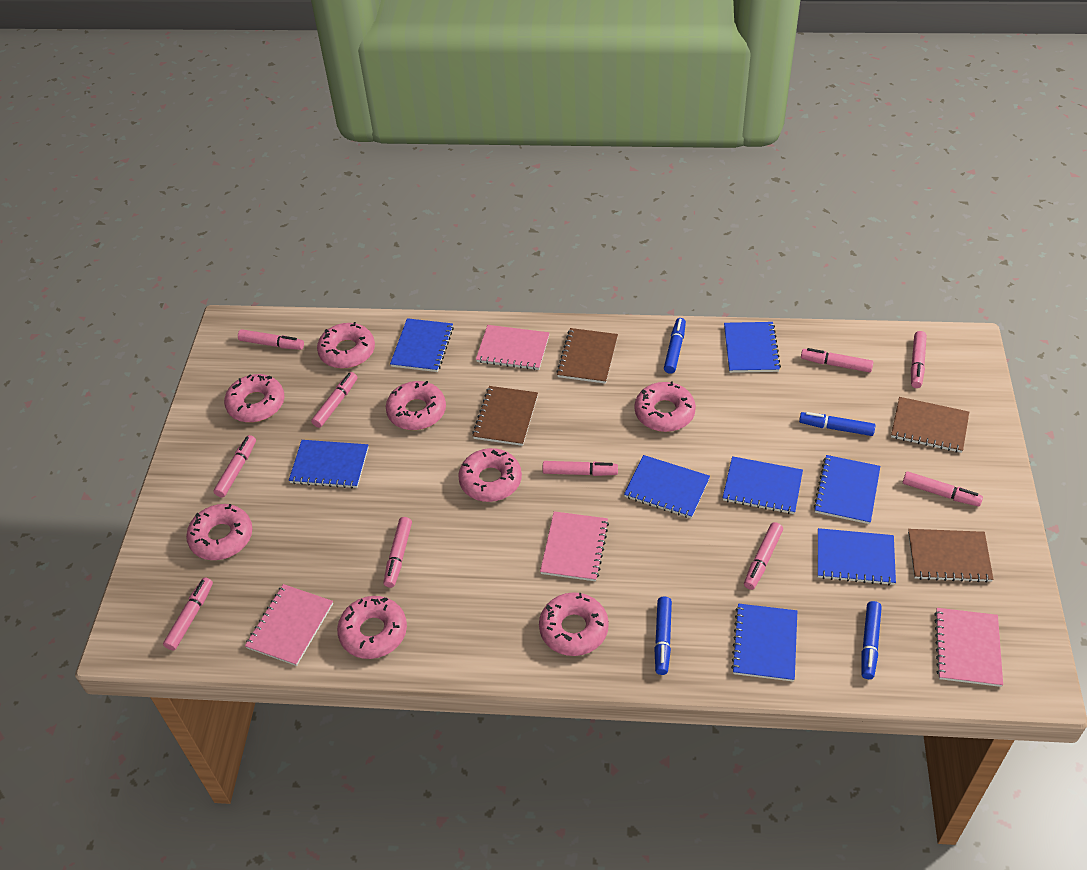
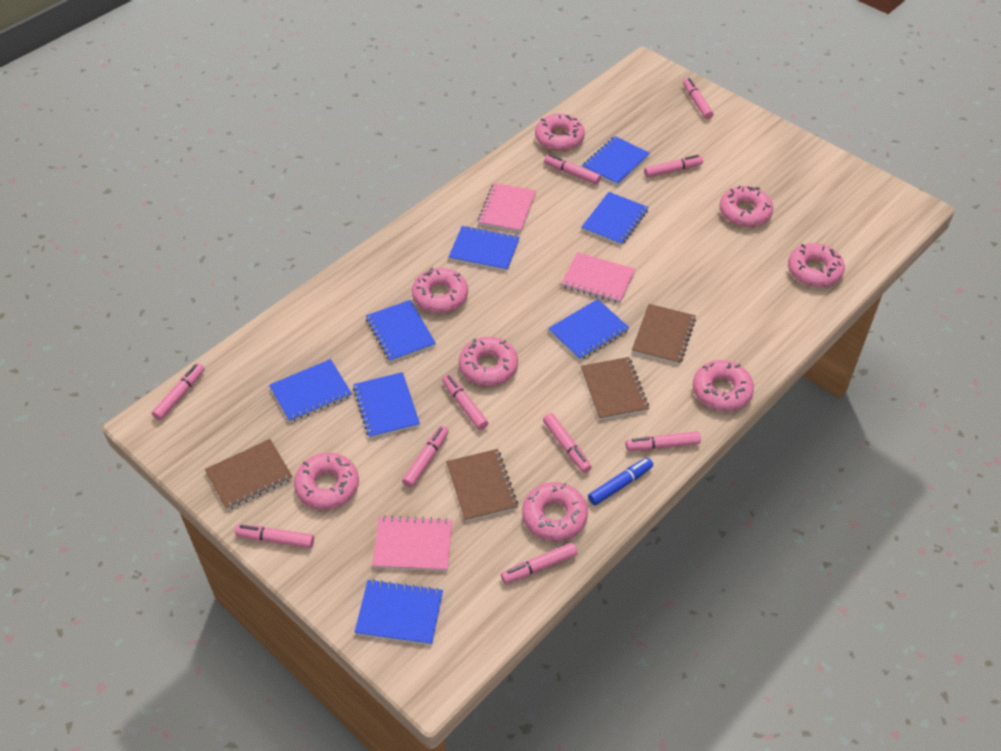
blue marker: [654,597,672,675] [664,318,686,374] [799,412,875,436] [861,601,882,679] = 4 -> [588,458,653,505] = 1
pink notebook: [245,584,333,666] [476,325,550,370] [540,511,609,581] [934,608,1003,687] = 4 -> [372,516,452,571] [478,183,536,232] [561,252,636,303] = 3

